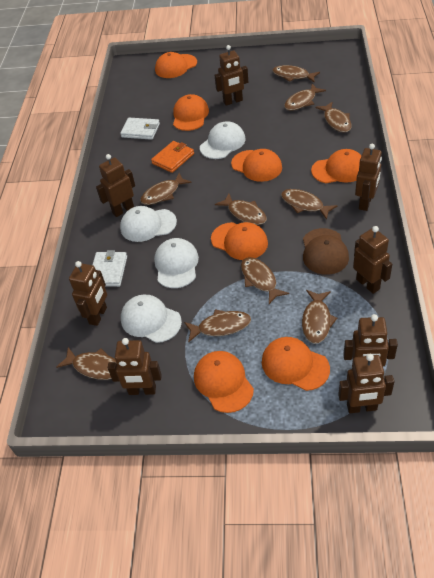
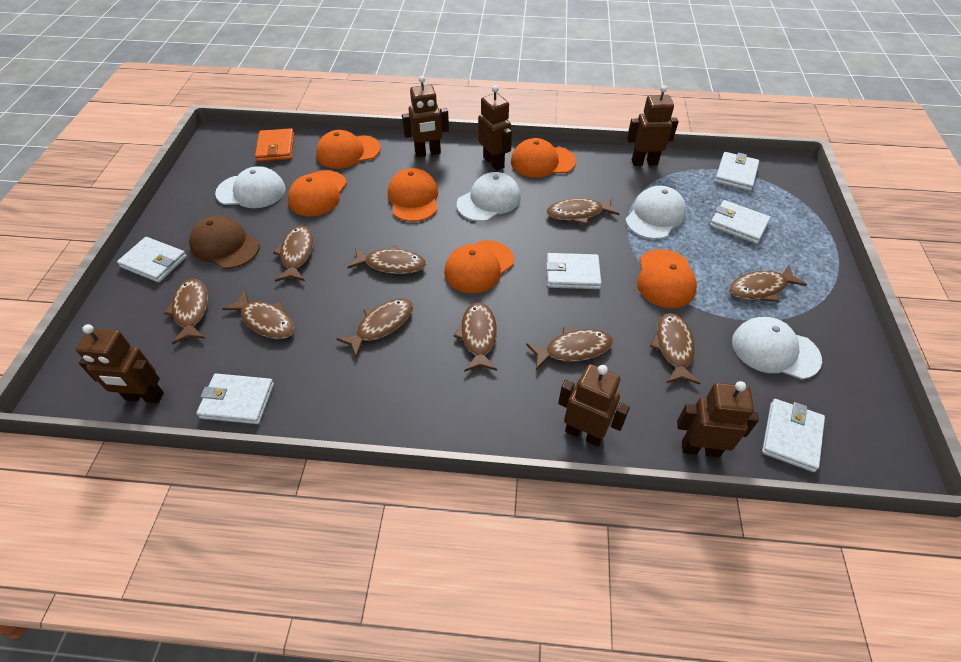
brown robot: [69,261,107,326] [96,154,135,217] [108,338,162,395] [215,45,248,106] [338,354,394,413] [343,314,398,366] [353,226,392,294] [355,144,382,211] = 8 -> [76,324,164,403] [402,76,449,157] [478,85,512,171] [558,364,630,447] [627,85,679,166] [677,381,759,457] = 6
orange cap: [155,52,197,78] [173,94,209,131] [194,351,254,413] [211,222,268,260] [231,149,282,182] [262,337,330,391] [311,149,362,183] = 7 -> [288,170,347,216] [316,130,381,169] [388,168,438,222] [444,240,514,293] [511,138,576,178] [637,249,697,308] = 6
white wallet: [93,250,127,287] [120,118,160,140] = 2 -> [117,237,187,283] [196,374,274,424] [546,253,602,289] [710,200,771,244] [715,152,759,191] [762,399,825,472] = 6

